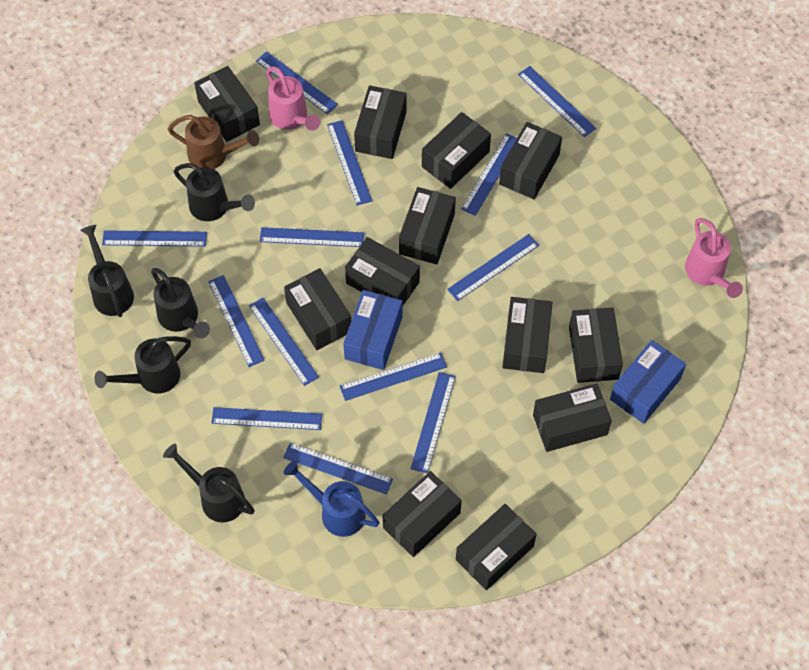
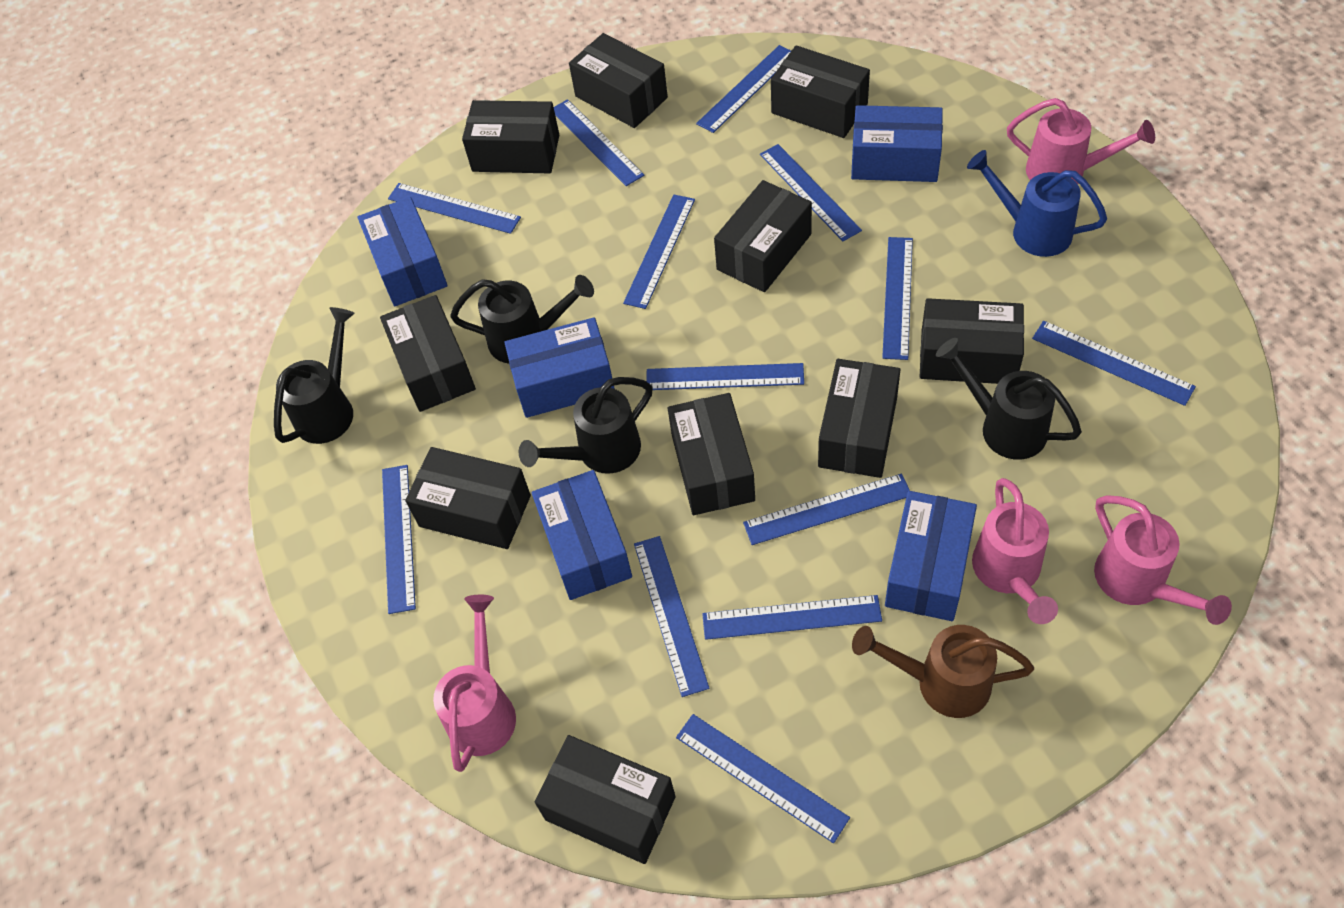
black box: [194,66,260,142] [284,268,352,350] [345,237,420,305] [354,85,407,159] [383,471,462,557] [399,187,456,264] [422,112,491,189] [456,504,537,590] [499,122,562,199] [502,297,552,373] [533,384,612,452] [569,307,623,383] = 12 -> [380,295,476,412] [405,447,531,549] [462,100,559,174] [535,735,676,864] [569,33,668,128] [668,393,755,515] [714,180,812,292] [771,45,870,138] [818,359,900,478] [920,298,1024,384] = 10
black watering can: [80,225,134,317] [94,336,191,393] [151,268,210,338] [163,444,255,522] [174,163,255,221] = 5 -> [274,307,355,444] [450,275,594,364] [519,377,653,474] [936,338,1082,459] = 4
blue box: [343,290,403,370] [610,340,686,424] = 2 -> [357,197,448,306] [504,317,615,418] [532,470,632,600] [851,105,943,182] [885,491,977,621] = 5
pink watering can: [266,66,320,131] [685,218,743,298] = 2 -> [433,595,516,772] [972,478,1058,624] [1007,98,1155,184] [1094,495,1232,625] = 4

